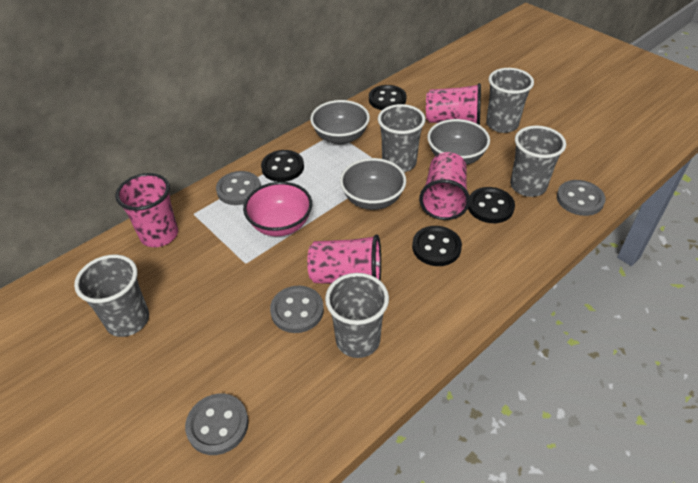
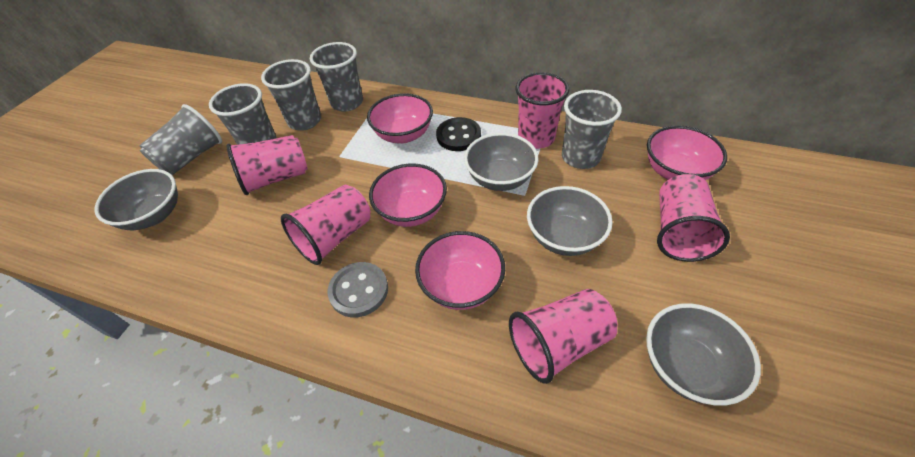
black button: [261,150,304,182] [369,85,406,110] [412,226,462,266] [468,187,515,223] = 4 -> [436,117,481,151] = 1
grey bowl: [310,100,370,145] [340,158,406,210] [427,119,490,165] = 3 -> [94,169,178,230] [464,133,538,191] [527,186,613,256] [646,303,761,406] = 4
grey button: [185,394,249,455] [216,171,261,205] [270,286,324,333] [557,180,606,216] = 4 -> [328,262,388,317] = 1
pink bowl: [243,182,312,236] = 1 -> [367,93,433,143] [369,164,447,227] [415,231,505,310] [647,125,727,180] = 4
pink cup: [115,173,178,247] [307,234,381,284] [419,152,470,220] [426,83,481,125] = 4 -> [227,135,308,195] [281,185,370,265] [509,289,617,384] [516,72,569,149] [657,174,730,262] = 5

